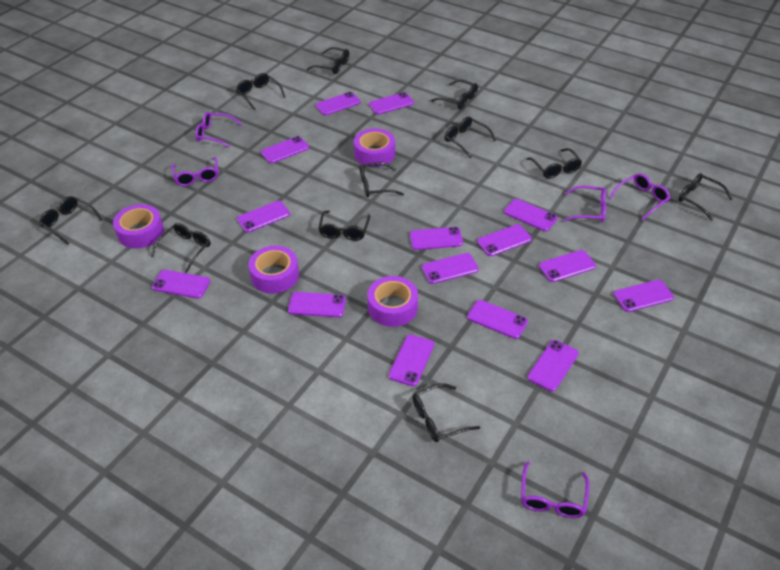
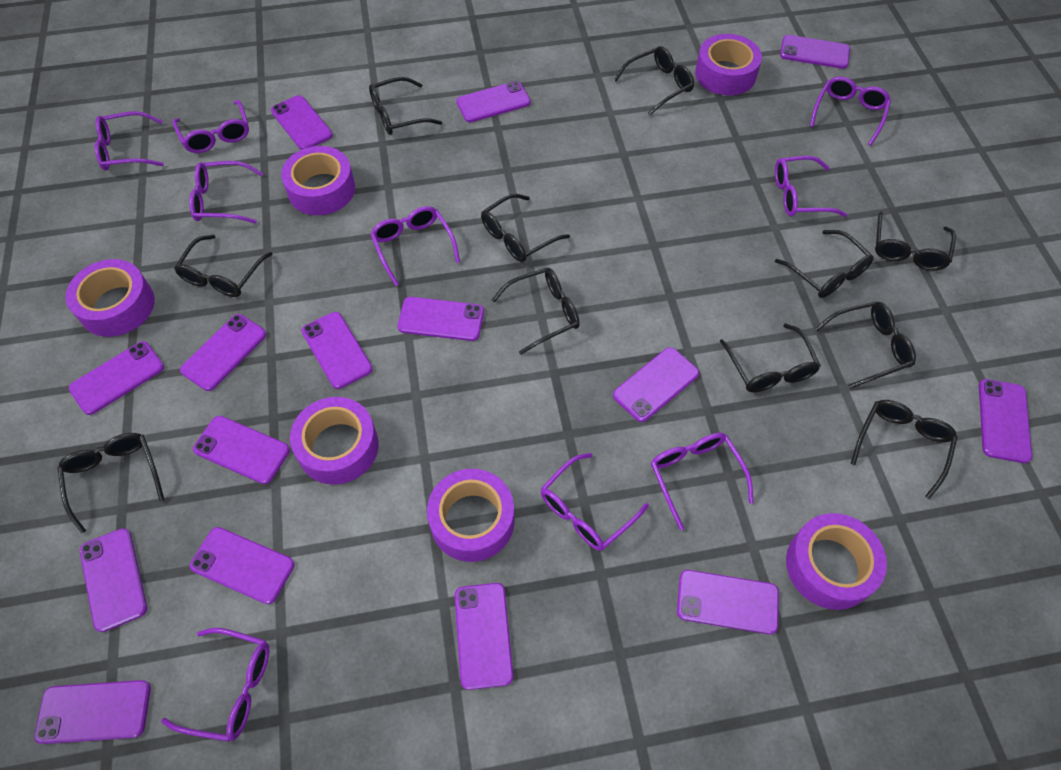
purple glasses: [171,157,218,186] [195,112,242,148] [521,461,589,518] [563,186,606,222] [609,173,670,220] = 5 -> [95,111,164,171] [161,628,270,742] [173,100,249,153] [189,161,263,224] [370,206,460,286] [541,453,649,551] [651,433,754,530] [775,156,847,217] [810,76,891,146] = 9
purple tape: [113,204,164,248] [248,246,299,294] [354,128,395,167] [367,276,418,327] = 4 -> [65,259,155,337] [281,146,355,215] [290,397,379,485] [427,469,515,562] [695,34,762,95] [786,513,887,610] = 6

